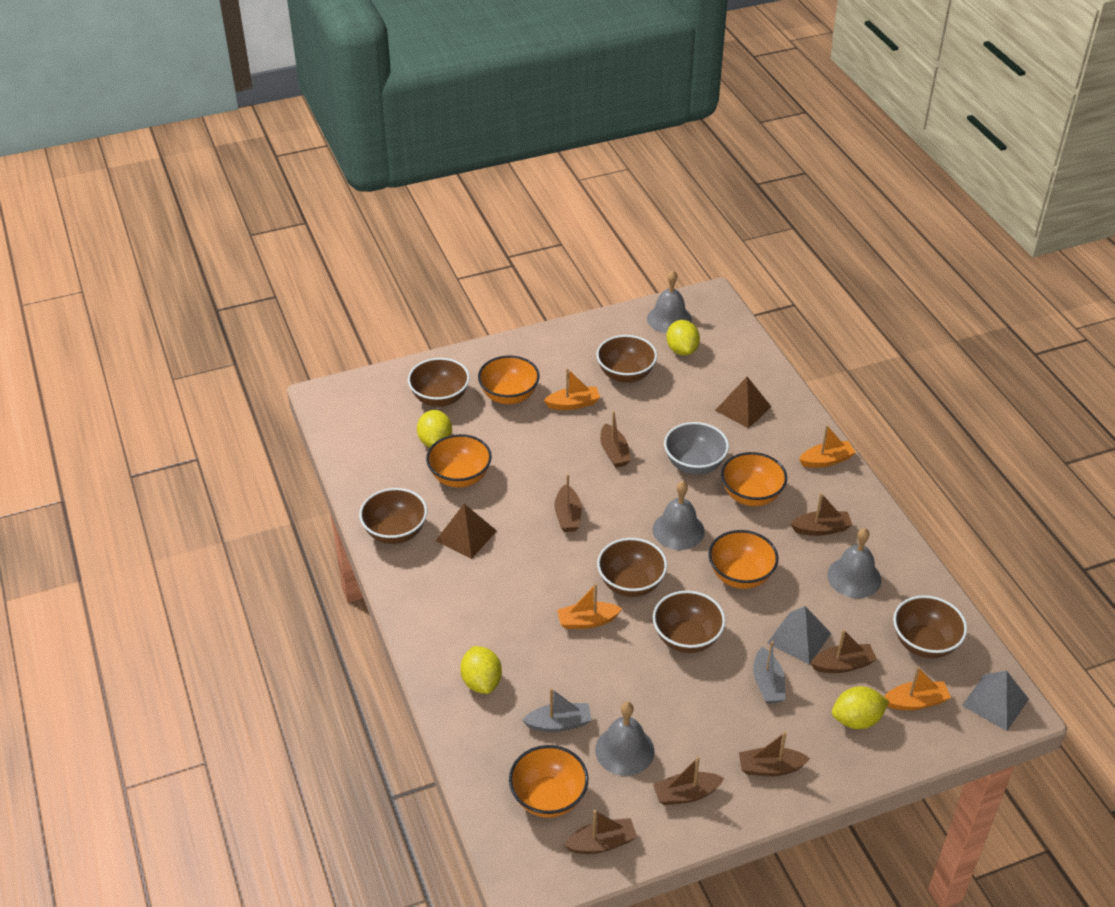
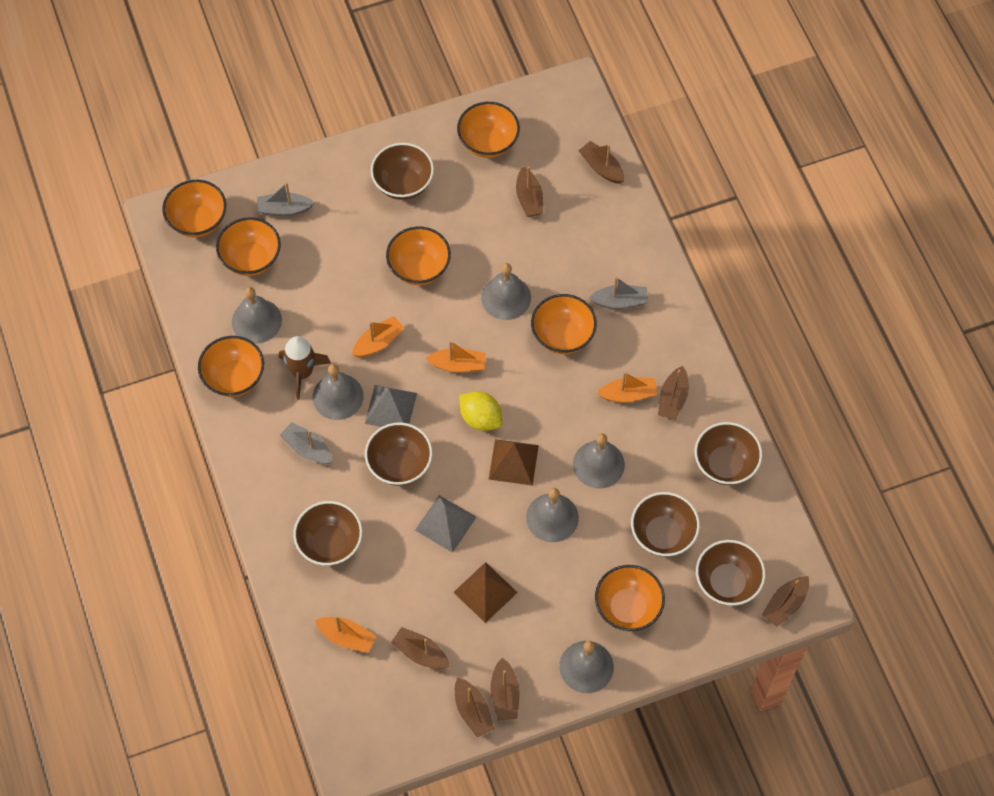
brown rocket: none = 0 -> [279,336,331,400] = 1
grey bell: [595,702,655,776] [647,270,692,333] [653,481,705,550] [827,528,881,598] = 4 -> [232,287,282,344] [313,364,364,420] [481,263,531,320] [526,488,579,542] [559,641,614,693] [573,433,625,489] = 6
grey boat: [522,688,592,732] [753,641,785,704] = 2 -> [257,182,315,216] [280,422,333,464] [589,277,648,309] = 3
grey bowl: [664,422,729,475] = 1 -> none = 0
orange bowl: [426,434,492,488] [478,356,540,404] [509,745,588,818] [708,530,778,589] [721,452,787,506] = 5 -> [162,180,226,237] [198,336,264,397] [216,217,281,276] [386,227,451,285] [457,102,520,158] [531,294,597,354] [595,565,665,631] = 7
yellow lemon: [417,410,452,448] [460,646,502,694] [666,320,700,355] [832,686,889,729] = 4 -> [459,391,502,431] = 1

